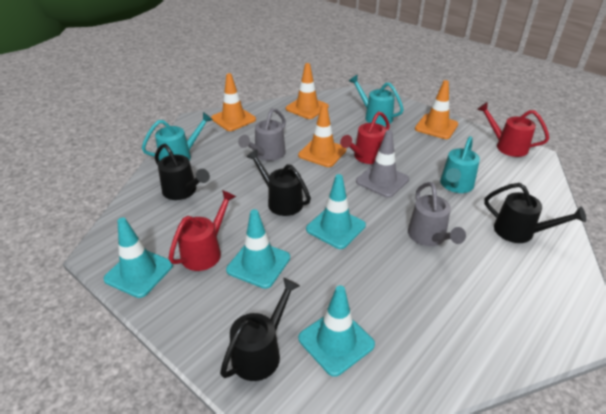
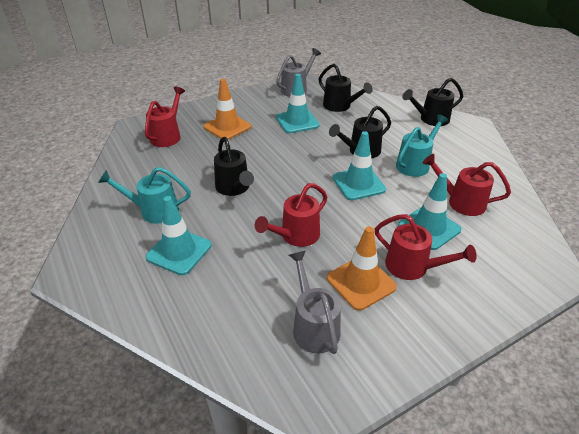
grey traffic cone: [356,130,409,198] = 1 -> none = 0
orange traffic cone: [211,73,256,131] [286,63,329,119] [298,104,347,167] [415,80,458,139] = 4 -> [204,79,251,140] [327,226,397,311] = 2
red watering can: [169,190,236,271] [340,111,390,164] [477,102,549,157] = 3 -> [145,87,185,147] [255,183,327,247] [375,214,477,280] [423,154,511,216] = 4
turquoise watering can: [142,112,213,161] [349,75,404,126] [440,136,480,193] = 3 -> [98,167,191,224] [396,114,449,177] = 2

